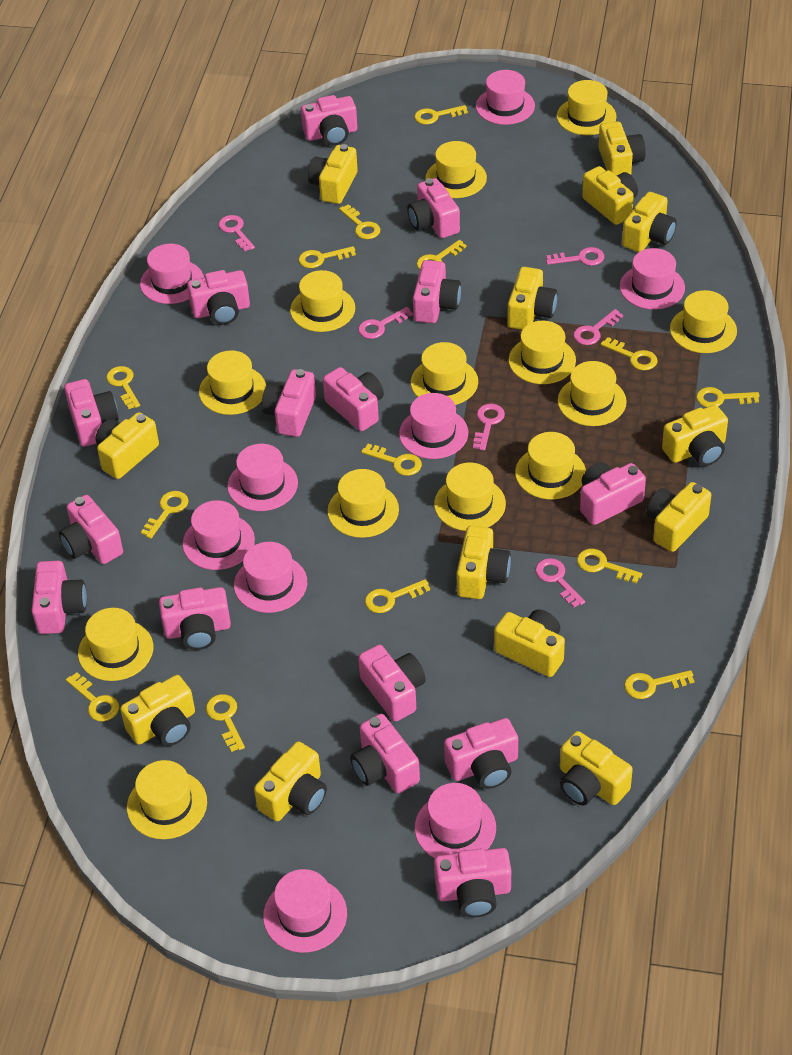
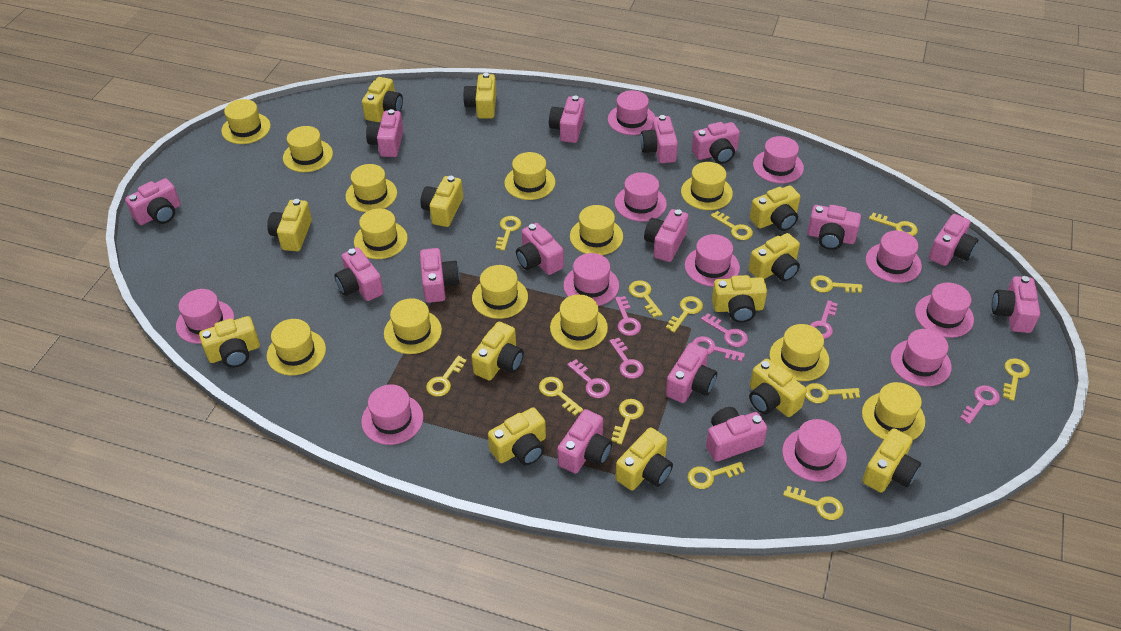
pink hat: [140,244,204,304] [182,500,255,570] [227,444,298,511] [234,542,307,613] [263,869,347,953] [399,393,468,459] [415,783,496,858] [476,70,535,125] [620,248,685,310] = 9 -> [176,289,234,344] [361,384,423,445] [563,253,619,306] [608,90,655,135] [615,172,667,222] [685,234,740,287] [753,136,804,183] [782,419,847,482] [866,231,922,283] [891,329,952,386] [915,282,974,338] = 11
pink key: [218,215,255,252] [358,307,413,339] [473,404,505,451] [535,558,585,608] [546,247,604,266] [573,309,623,345] = 6 -> [567,359,610,398] [609,338,644,379] [615,296,641,336] [692,336,745,362] [701,313,748,347] [810,300,837,339] [960,385,1000,424] = 7
yellow key: [66,672,119,721] [106,366,140,409] [141,491,189,539] [206,694,245,752] [298,246,356,268] [339,204,380,239] [361,444,422,476] [365,579,430,613] [414,105,468,125] [416,240,467,270] [577,549,642,583] [601,337,657,370] [624,670,694,699] [696,387,760,407] = 14 -> [426,355,467,397] [495,216,521,251] [539,377,583,416] [611,399,644,445] [629,280,663,318] [666,296,703,333] [687,462,745,489] [711,211,753,240] [783,486,843,520] [805,383,860,404] [810,275,863,293] [869,213,918,236] [1003,358,1030,401] = 13

